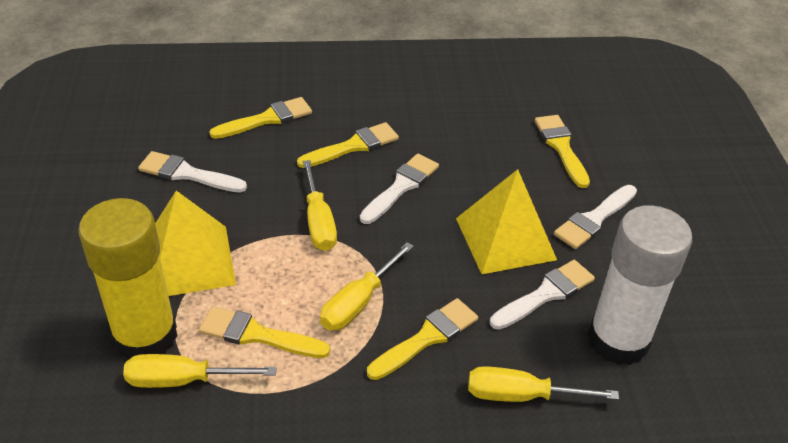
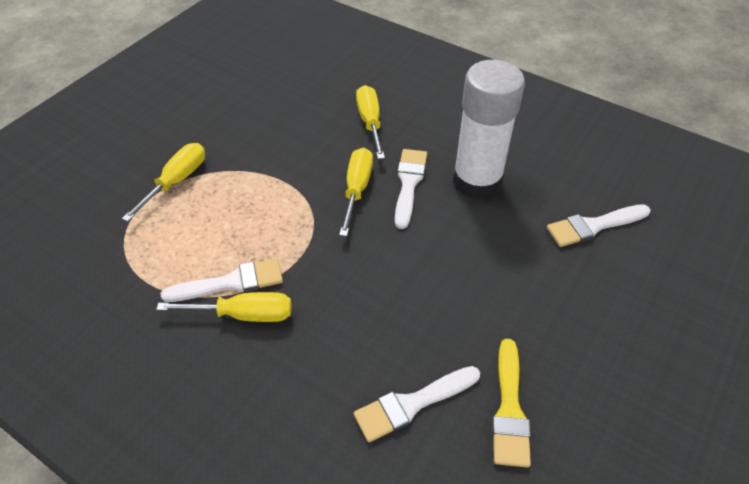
yellow brush: [199,306,330,358] [210,97,312,139] [297,122,399,168] [367,298,478,380] [535,115,590,188] = 5 -> [492,339,531,468] = 1
yellow glue stick: [78,198,177,360] = 1 -> none = 0
yellow pyramid: [155,191,236,296] [456,169,557,274] = 2 -> none = 0

